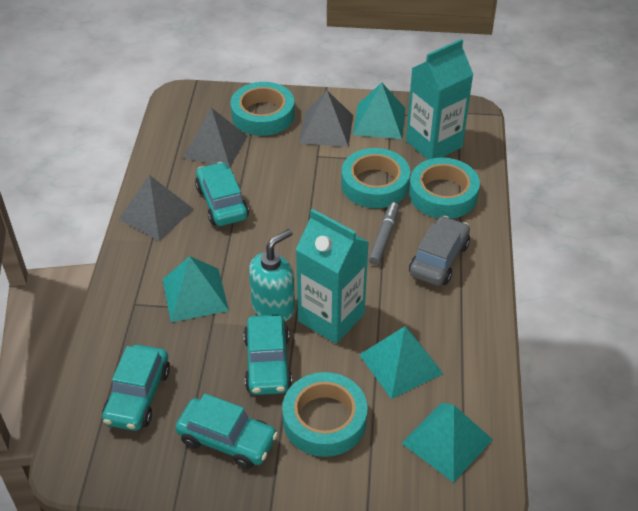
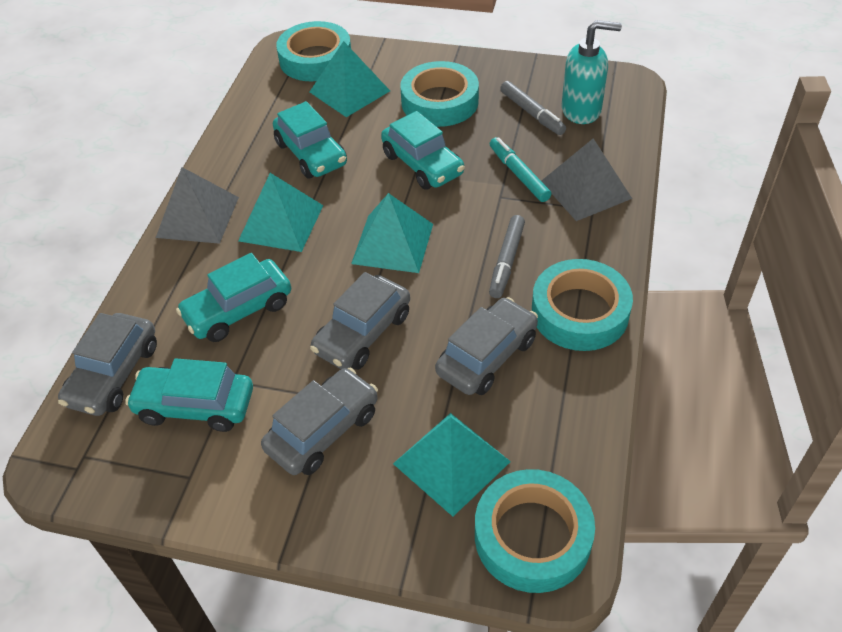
grey car: [409,216,470,286] = 1 -> [58,313,157,416] [261,368,378,475] [310,272,410,370] [435,297,538,395] = 4
grey marker: [369,202,399,265] = 1 -> [489,215,525,298] [500,81,566,135] = 2
grey pyramid: [119,175,194,241] [183,108,247,168] [299,90,353,147] = 3 -> [156,167,239,244] [542,138,632,221] = 2
turquoise carton: [296,209,369,344] [406,39,474,160] = 2 -> none = 0
turquoise marker: none = 0 -> [490,137,551,202] = 1

